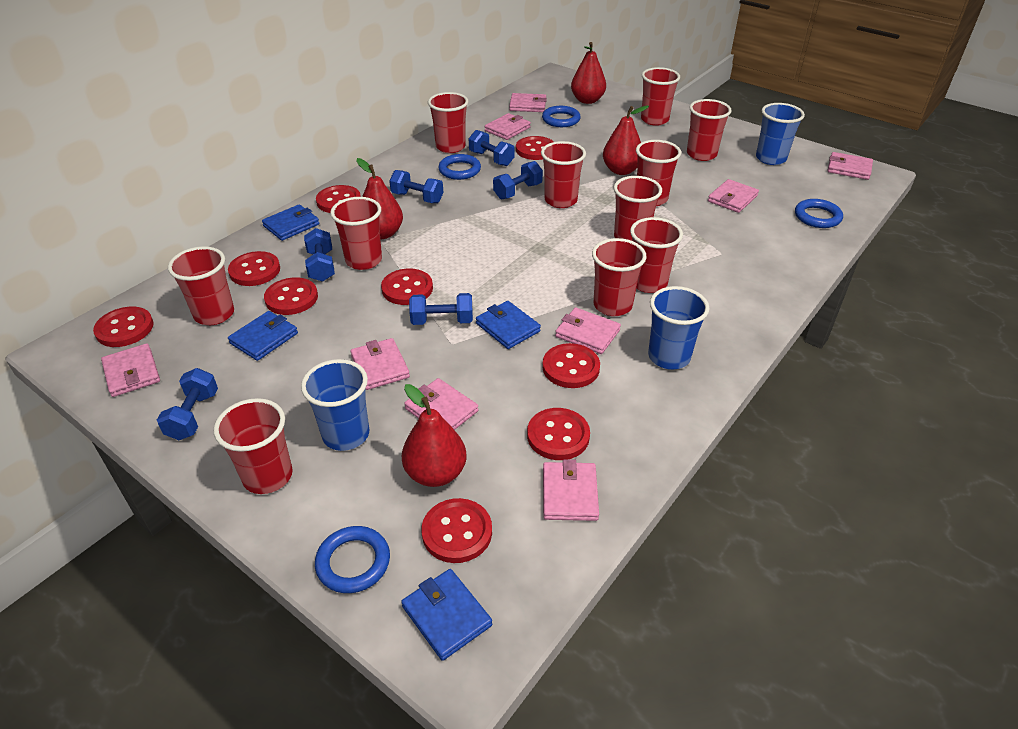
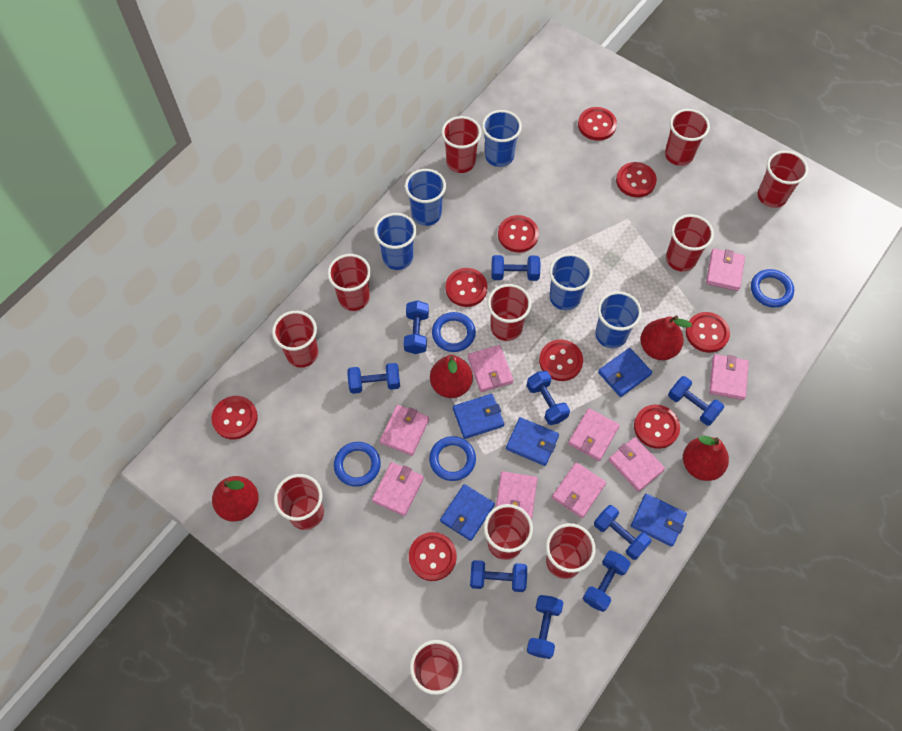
blue cup: [301,359,369,451] [648,286,710,370] [756,103,805,165] = 3 -> [374,213,416,270] [405,169,446,226] [482,110,522,167] [549,253,593,310] [595,291,642,348] = 5
blue dumbbell: [157,368,218,440] [304,228,335,282] [389,170,443,203] [409,293,473,325] [469,130,514,166] [493,161,543,199] = 6 -> [348,363,400,394] [404,300,429,354] [470,560,527,592] [491,255,540,281] [527,371,570,425] [527,595,563,659] [583,550,631,612] [594,505,652,560] [668,376,724,426] = 9
blue wallet: [228,311,298,361] [262,204,319,241] [401,569,492,661] [476,301,541,349] = 4 -> [440,484,495,541] [453,394,504,439] [506,417,559,466] [598,348,652,397] [631,494,687,547] = 5

